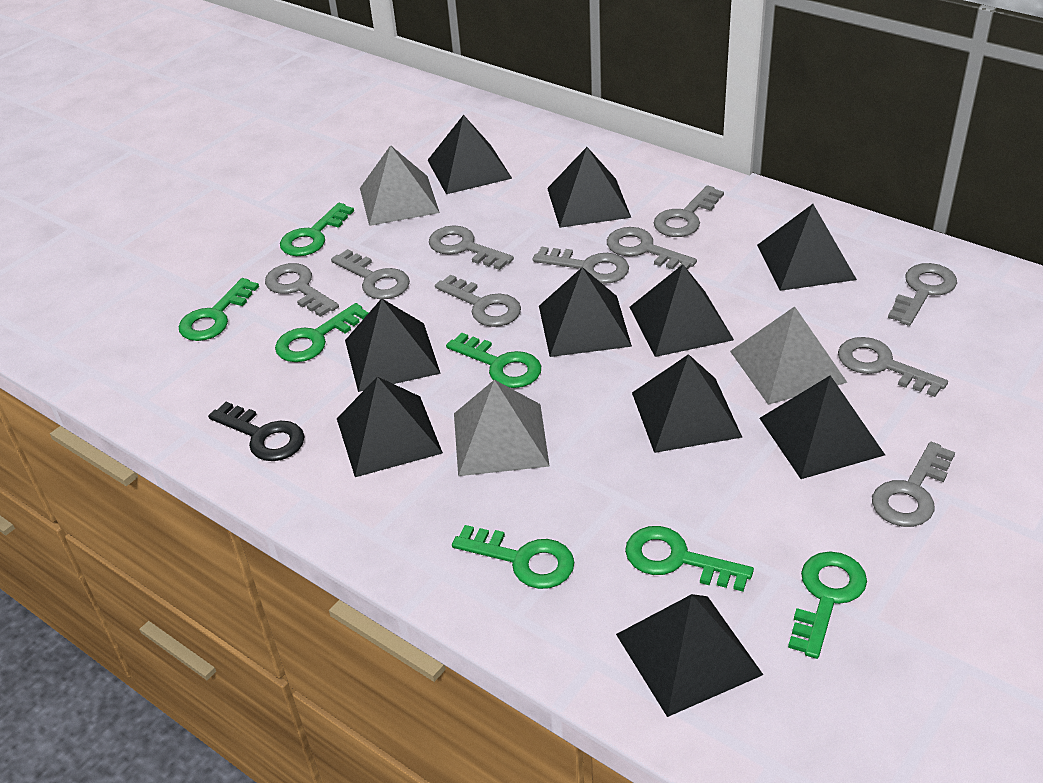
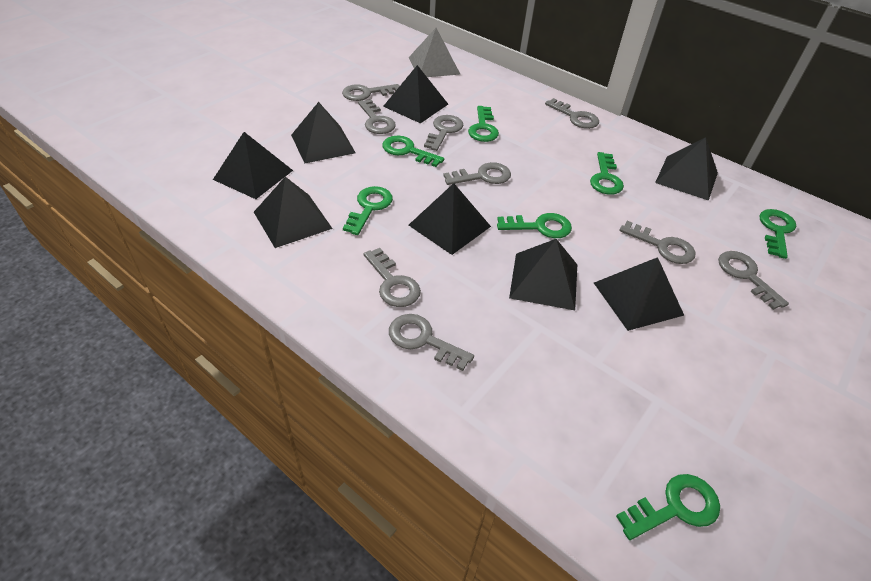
black key: [208,402,305,461] = 1 -> none = 0
black pyramid: [337,376,443,477] [345,298,441,392] [428,115,512,194] [539,267,632,357] [547,147,631,228] [616,594,763,717] [630,264,734,357] [632,354,742,453] [757,204,857,291] [759,375,885,479] = 10 -> [213,132,293,199] [254,177,333,248] [291,102,356,163] [383,65,448,123] [409,183,491,255] [509,239,577,310] [594,257,684,331] [655,137,718,201] = 8
grey key: [265,263,339,317] [331,249,410,299] [429,225,514,270] [435,274,521,327] [532,246,629,284] [607,227,697,269] [654,185,724,237] [838,337,948,397] [872,442,955,527] [888,263,957,326] = 10 -> [342,84,399,101] [358,99,396,134] [364,248,421,307] [389,314,474,371] [424,115,463,151] [443,162,511,185] [545,98,599,129] [619,221,696,264] [718,251,789,310] = 9
grey pyramid: [360,145,440,226] [454,380,550,476] [730,306,847,405] = 3 -> [408,28,460,77] = 1

